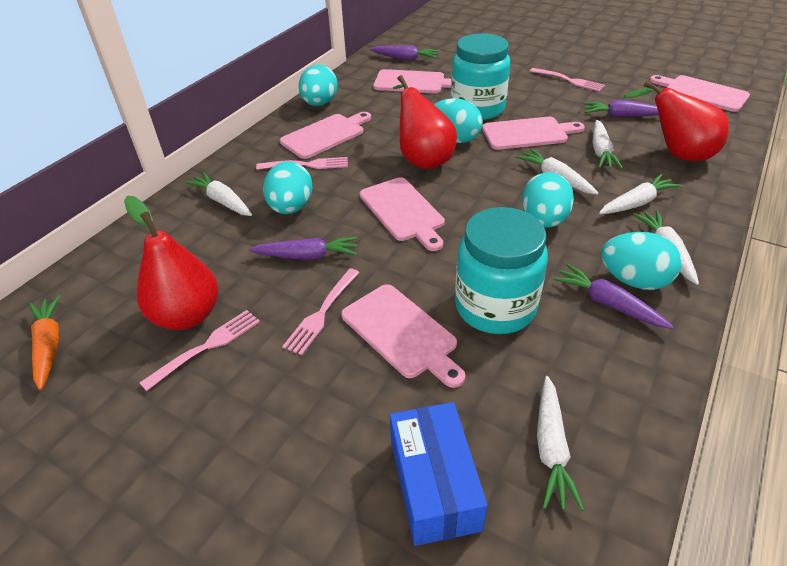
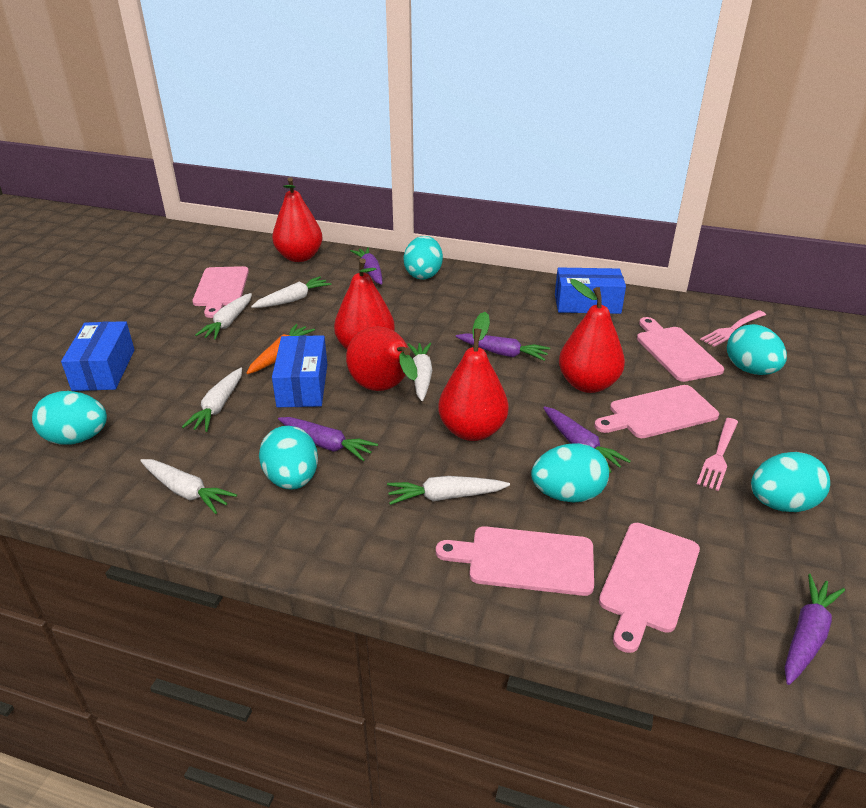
blue box: [390,402,488,546] = 1 -> [61,321,135,391] [272,335,327,407] [555,267,626,314] = 3
pink cutting board: [280,112,371,159] [341,284,465,388] [360,177,445,251] [373,69,451,93] [482,117,585,150] [650,75,750,112] = 6 -> [192,266,249,318] [436,526,594,596] [594,385,719,438] [599,523,700,653] [637,317,724,382] = 5
pink fork: [140,310,260,391] [256,157,348,170] [282,268,360,355] [530,68,605,92] = 4 -> [697,418,738,491] [700,310,766,347] = 2
purple carrot: [248,237,358,260] [370,45,439,60] [553,263,674,329] [583,100,659,117] = 4 -> [278,417,378,461] [350,247,382,285] [456,333,550,361] [543,406,631,473] [785,574,845,685] = 5
red pear: [124,196,218,330] [393,75,457,169] [623,81,729,161] = 3 -> [272,177,323,262] [334,258,395,349] [346,326,418,391] [438,312,508,441] [559,279,625,393] = 5
turquoise egg: [263,161,313,214] [298,65,338,106] [434,98,483,143] [522,172,574,228] [601,232,682,290] = 5 -> [32,391,107,445] [259,426,318,490] [403,236,443,280] [531,443,609,502] [727,324,787,375] [751,452,830,512] = 6
turquoise jar: [451,33,510,120] [455,207,548,334] = 2 -> none = 0

